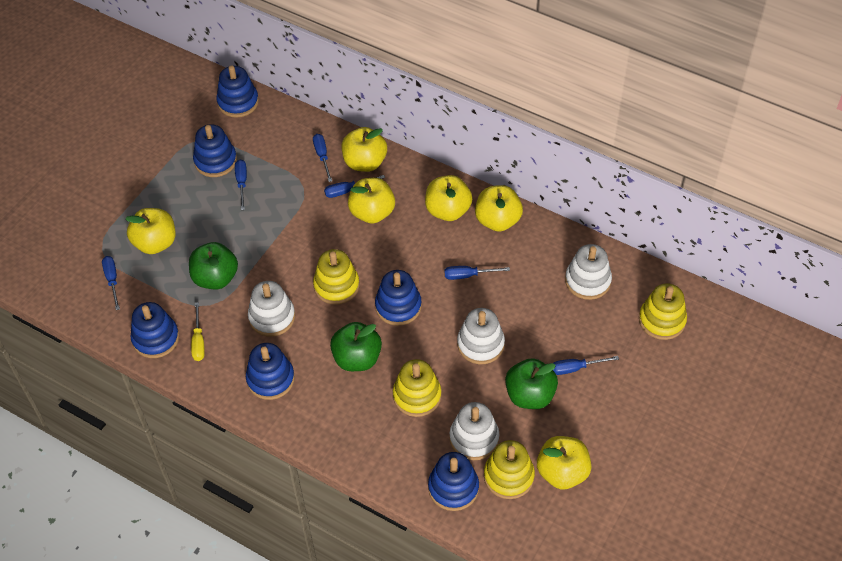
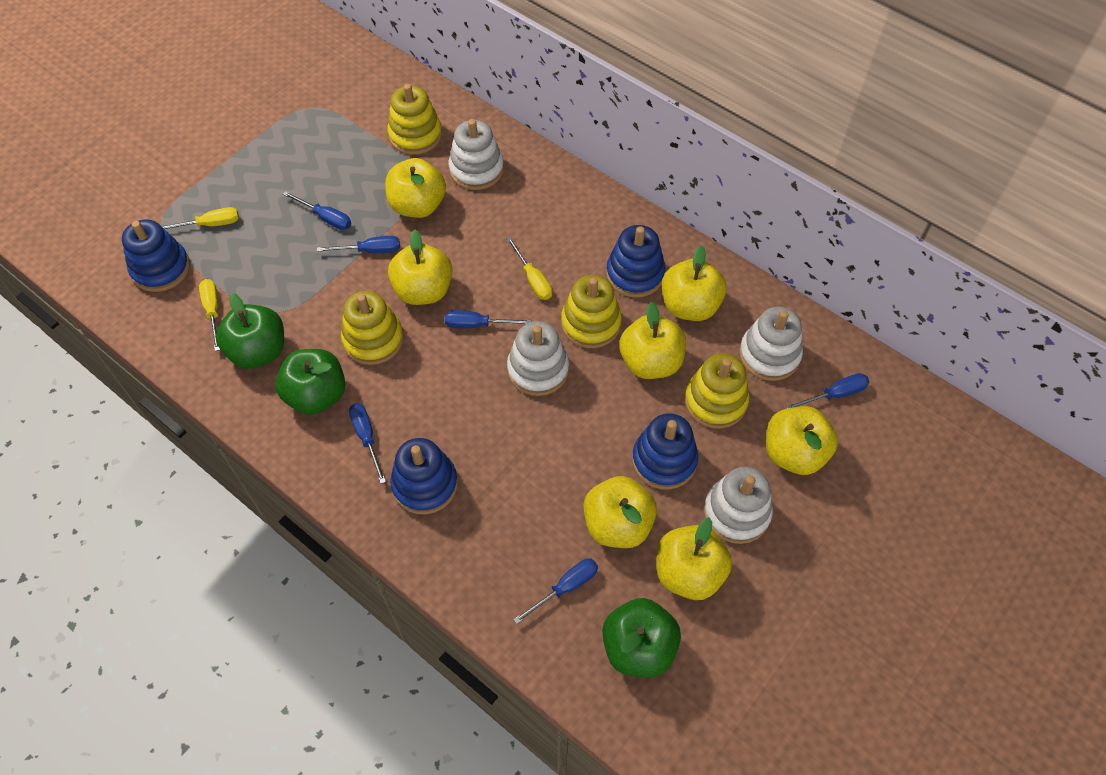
blue stacking toy: [130,302,179,358] [193,124,237,177] [216,65,259,118] [246,343,295,400] [375,270,422,326] [428,452,479,511] = 6 -> [122,220,190,292] [390,438,458,514] [606,225,665,298] [632,413,698,489] = 4
yellow apple: [125,208,175,254] [342,127,387,172] [348,178,395,224] [425,175,472,221] [475,185,523,232] [537,436,592,490] = 6 -> [385,158,446,218] [388,230,452,305] [583,476,657,548] [619,302,686,379] [657,517,732,600] [662,245,726,321] [766,406,838,475] = 7
yellow screwdriver: [191,302,205,361] = 1 -> [161,207,239,229] [199,279,220,351] [506,237,552,300] = 3

